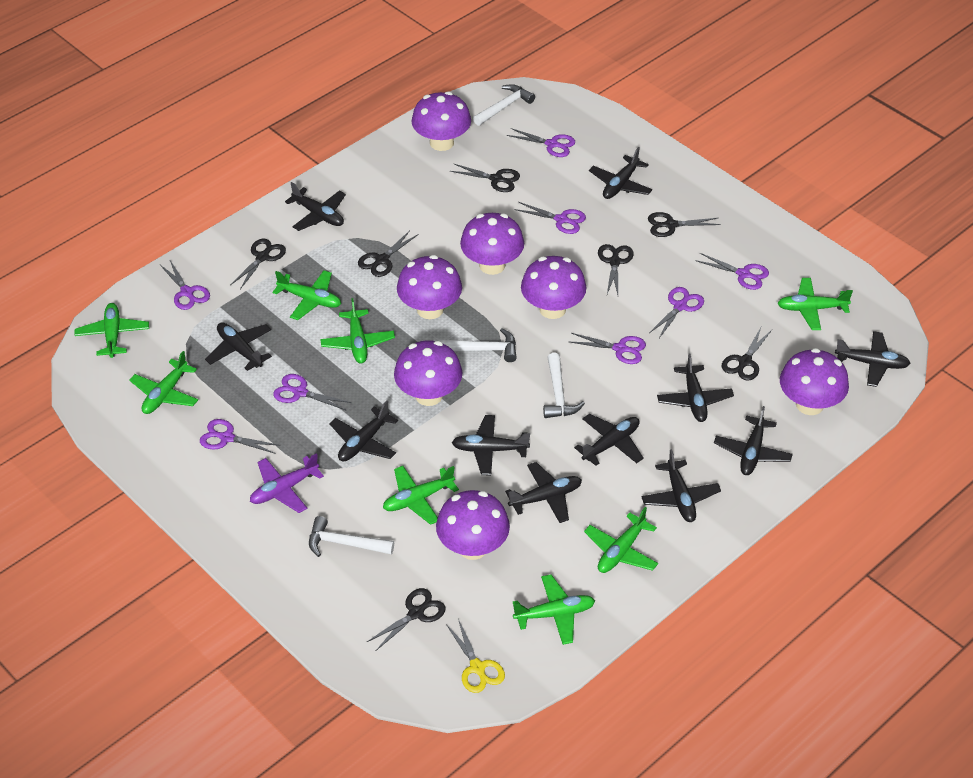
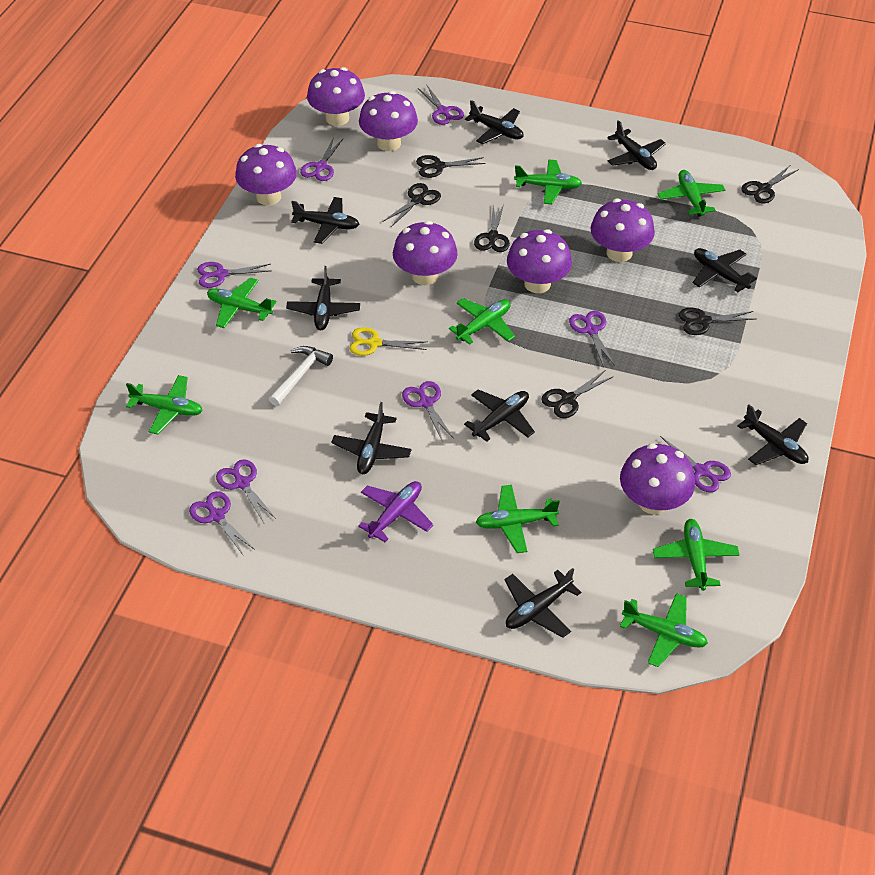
black plane: [205,322,272,371] [285,182,346,231] [329,400,398,461] [452,415,530,476] [505,462,582,523] [574,414,644,466] [589,147,652,199] [641,449,721,522] [657,353,734,422] [714,406,793,475] [835,331,911,387] = 11 -> [286,266,360,330] [291,197,359,244] [331,402,412,474] [464,390,535,442] [465,100,523,144] [505,568,581,638] [607,120,666,170] [693,248,757,292] [737,404,809,465] = 9
black scissors: [231,238,286,289] [358,230,419,277] [367,588,446,651] [450,163,520,192] [598,244,634,295] [648,212,721,237] [722,328,772,381] = 7 -> [384,183,441,227] [416,155,486,178] [474,204,510,252] [541,371,614,418] [679,308,754,335] [741,166,799,203] = 6
white hammer: [309,516,394,557] [438,329,517,362] [473,84,535,126] [543,353,585,418] = 4 -> [269,346,333,406] = 1

